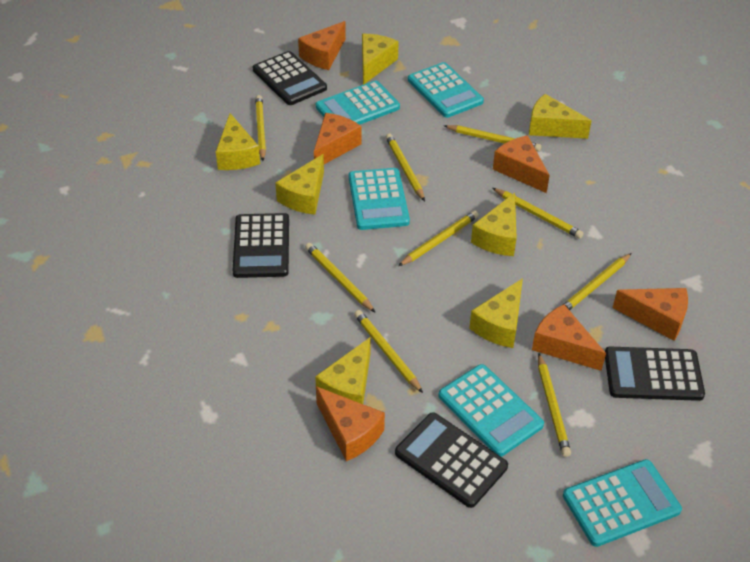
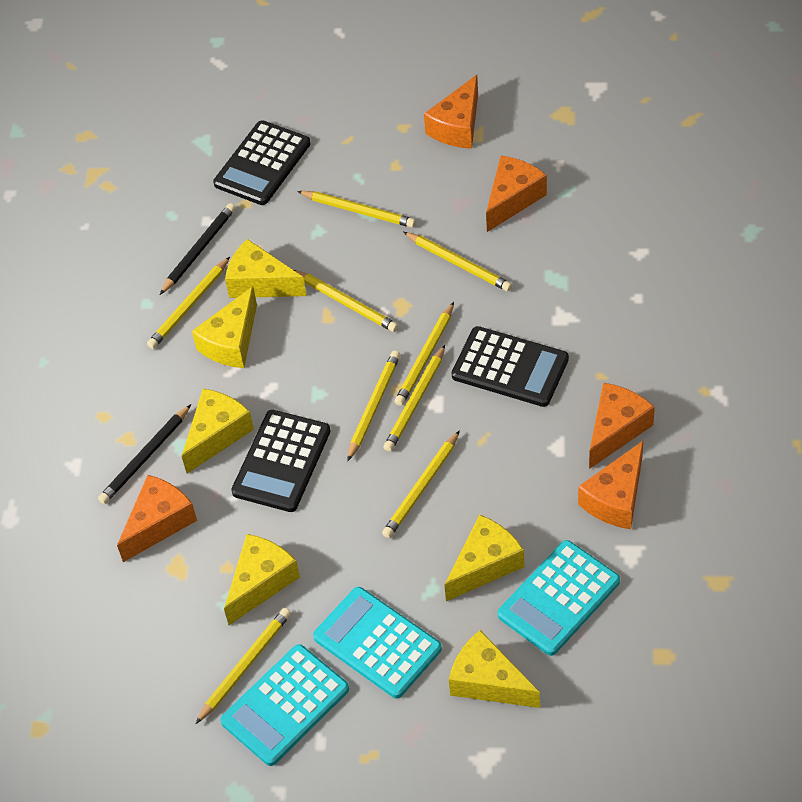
black calculator: [232,213,289,278] [253,51,327,105] [395,412,508,508] [605,347,705,401] = 4 -> [213,120,310,205] [231,410,330,512] [452,326,569,407] = 3
black pencil: none = 0 -> [98,404,191,504] [160,203,236,295] = 2
orange cheese: [298,21,346,70] [314,113,361,164] [316,386,385,461] [493,135,550,193] [532,304,606,371] [613,288,688,341] = 6 -> [117,475,197,562] [424,75,478,149] [486,156,547,232] [578,441,643,529] [589,383,655,469] = 5
turquoise calculator: [316,81,400,125] [349,168,410,230] [408,62,484,118] [438,364,544,457] [563,459,682,547] = 5 -> [220,644,349,766] [313,587,442,699] [498,540,620,656] = 3
yellow cheese: [216,113,260,170] [275,154,324,215] [315,337,371,404] [362,34,399,85] [469,278,523,348] [471,193,517,256] [529,94,591,139] = 7 -> [182,389,254,474] [192,286,257,368] [224,534,300,625] [225,239,307,298] [444,514,524,601] [449,630,540,708] = 6

